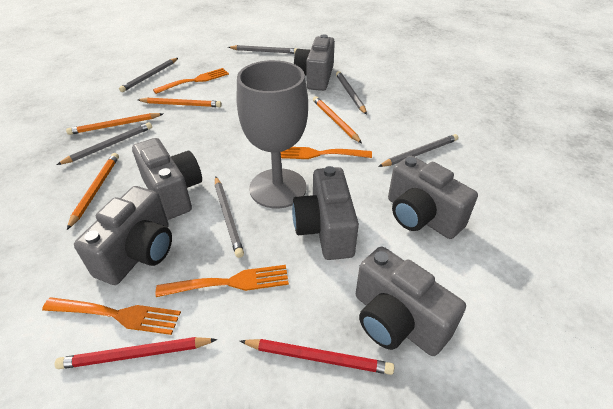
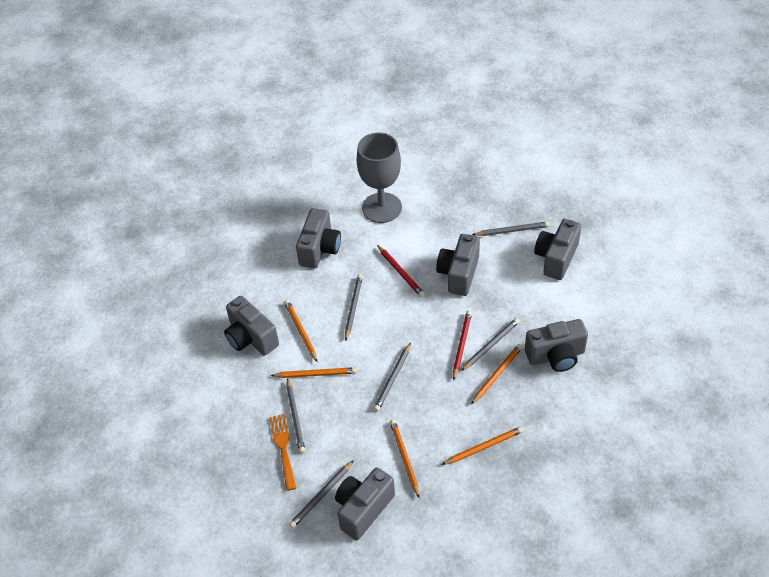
orange fork: [42,297,181,335] [153,68,229,94] [156,265,289,297] [281,147,372,159] = 4 -> [269,414,296,491] = 1
orange pencil: [66,113,163,135] [67,153,119,230] [138,97,222,107] [313,96,362,143] = 4 -> [271,367,357,378] [284,300,317,362] [390,419,420,498] [442,426,523,465] [471,344,523,404] = 5

